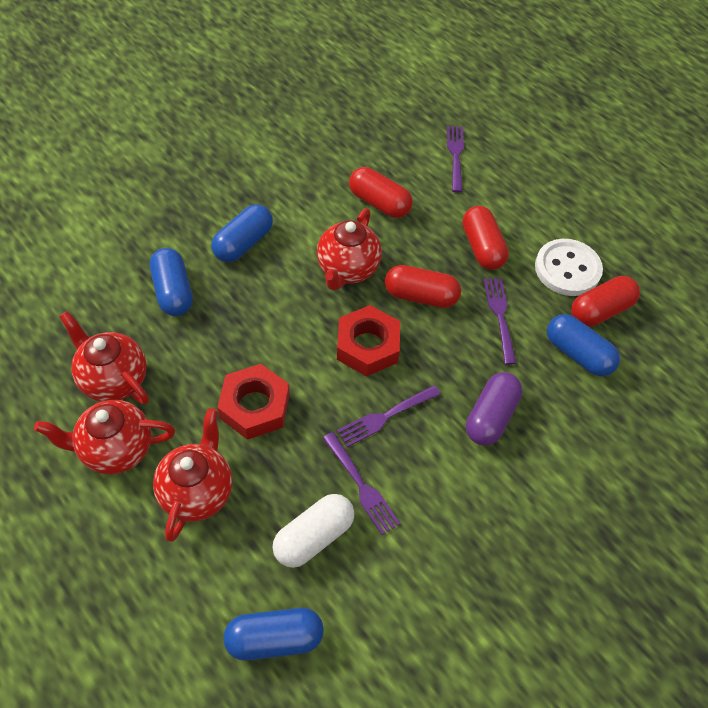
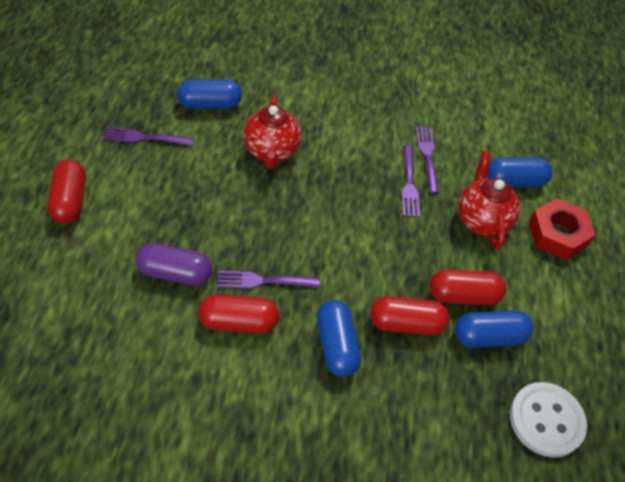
red nut: [217,364,290,440] [337,305,400,376] = 2 -> [529,198,596,260] = 1
red teapot: [34,400,175,475] [59,311,149,405] [153,408,232,542] [317,208,382,290] = 4 -> [244,95,301,169] [458,151,520,249] = 2
white capsule: [272,494,354,568] = 1 -> none = 0

